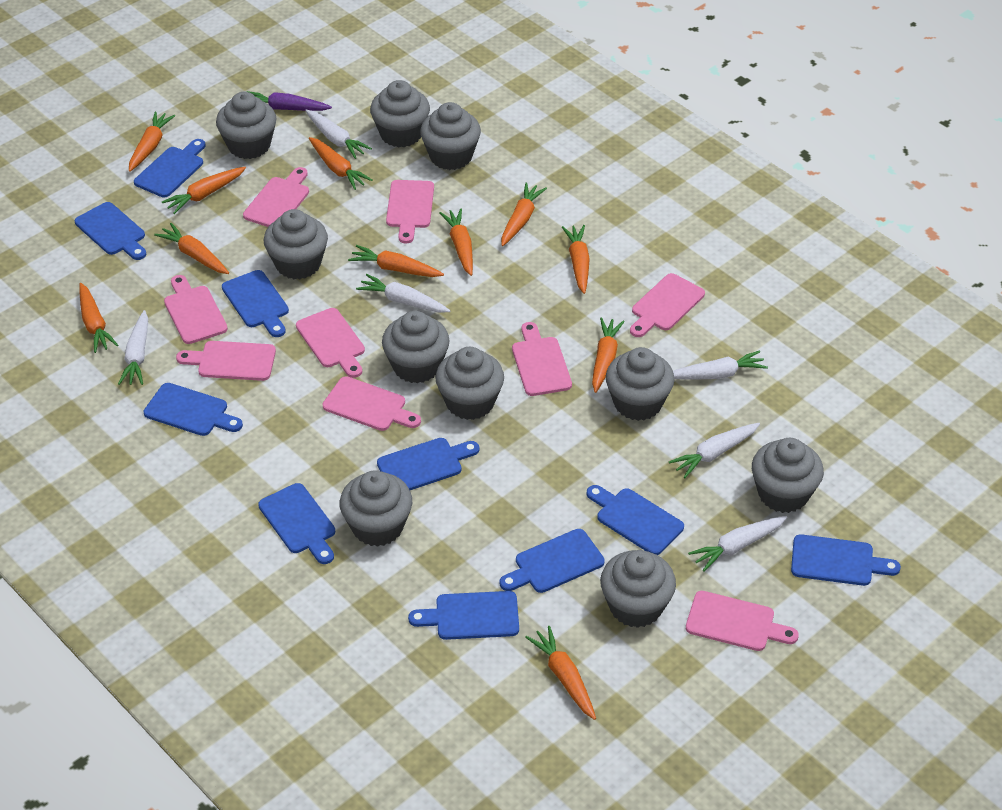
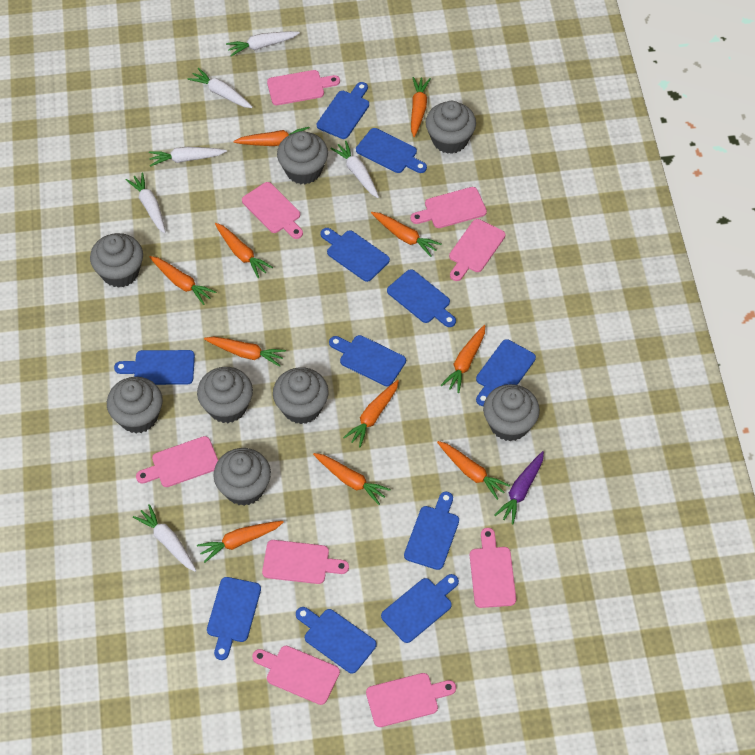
blue cutting board: [75,202,146,260] [134,139,206,197] [144,383,243,436] [222,270,289,337] [258,483,335,564] [377,438,479,490] [408,591,519,640] [499,529,605,593] [586,485,684,555] [791,534,901,586] = 10 -> [114,350,195,385] [207,577,261,660] [296,607,376,674] [317,82,369,139] [320,228,390,282] [329,335,406,386] [356,128,427,173] [381,574,459,643] [387,269,456,327] [404,491,459,570] [476,339,536,406] = 11
grey cupcake: [216,92,276,159] [264,209,328,279] [340,470,412,547] [370,80,430,147] [382,311,450,383] [420,102,481,170] [435,347,504,420] [600,550,676,628] [606,347,675,421] [752,438,824,513] = 10 -> [90,233,143,288] [107,377,163,433] [197,367,253,423] [214,448,271,506] [273,367,329,424] [277,131,328,184] [425,101,476,154] [483,384,540,441] = 8

